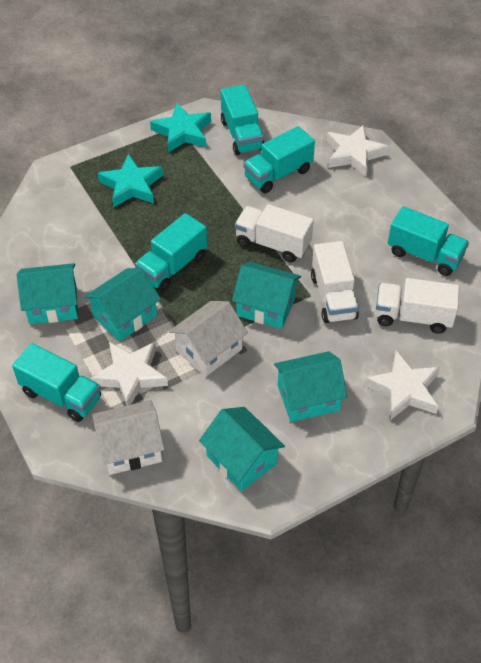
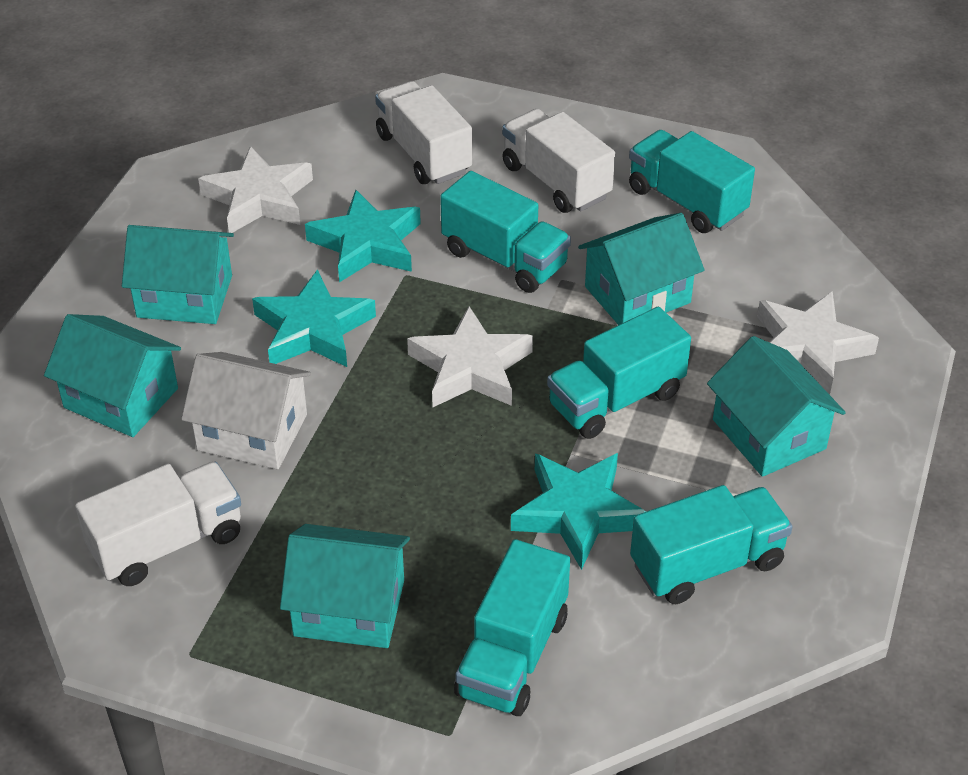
turquoise star: [98,154,163,208] [150,103,211,153] = 2 -> [252,269,376,367] [305,190,421,282] [511,453,646,570] = 3
white house: [92,400,165,475] [169,301,248,377] = 2 -> [181,352,312,469] = 1

